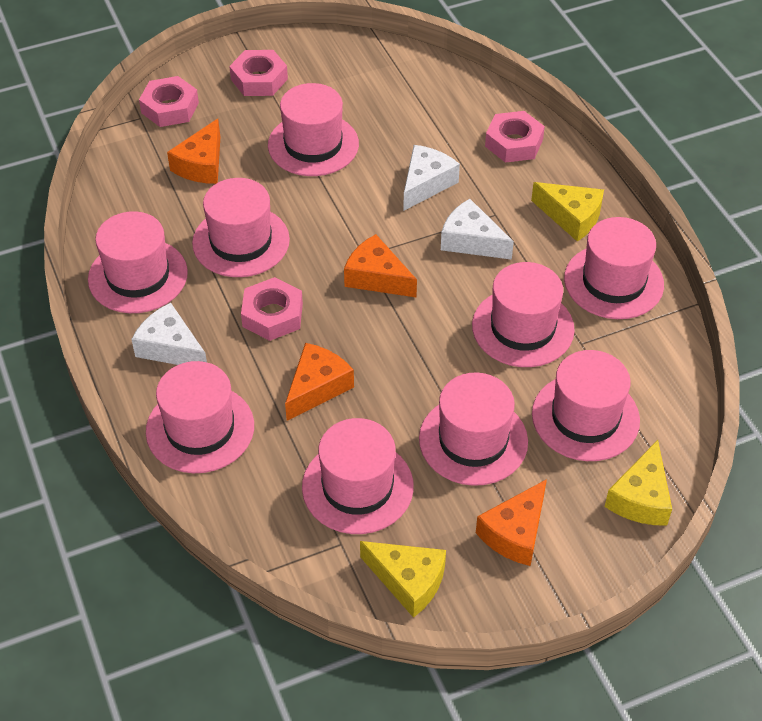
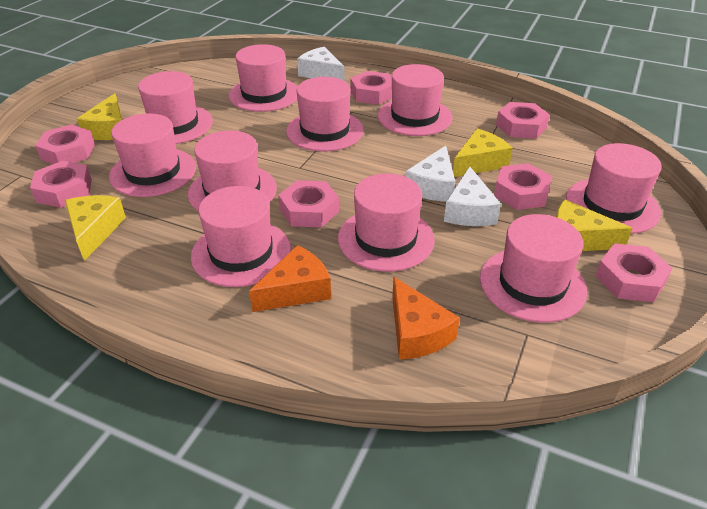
orange cheese: [167,119,220,184] [285,343,354,421] [344,234,417,297] [476,479,547,566] = 4 -> [249,245,331,312] [392,277,460,360] = 2
pink hat: [88,211,188,313] [146,361,254,473] [192,178,290,277] [268,83,359,176] [302,418,414,534] [419,372,528,486] [472,262,575,367] [532,350,640,461] [564,217,664,319] = 9 -> [109,114,196,197] [138,71,213,144] [188,130,277,212] [191,186,291,287] [228,44,297,112] [286,77,364,151] [338,174,435,272] [378,64,453,136] [480,214,587,323] [566,143,662,234] = 10
pink nut: [139,76,199,127] [229,50,288,96] [241,277,303,341] [485,111,545,163] = 4 -> [30,161,92,208] [35,124,95,164] [278,180,339,228] [351,71,392,105] [494,163,552,210] [496,102,550,139] [595,243,672,302] = 7
yellow cheese: [360,541,446,618] [531,182,604,241] [605,440,672,526] = 3 -> [65,195,126,261] [77,93,122,140] [453,128,513,177] [556,199,633,251] = 4

